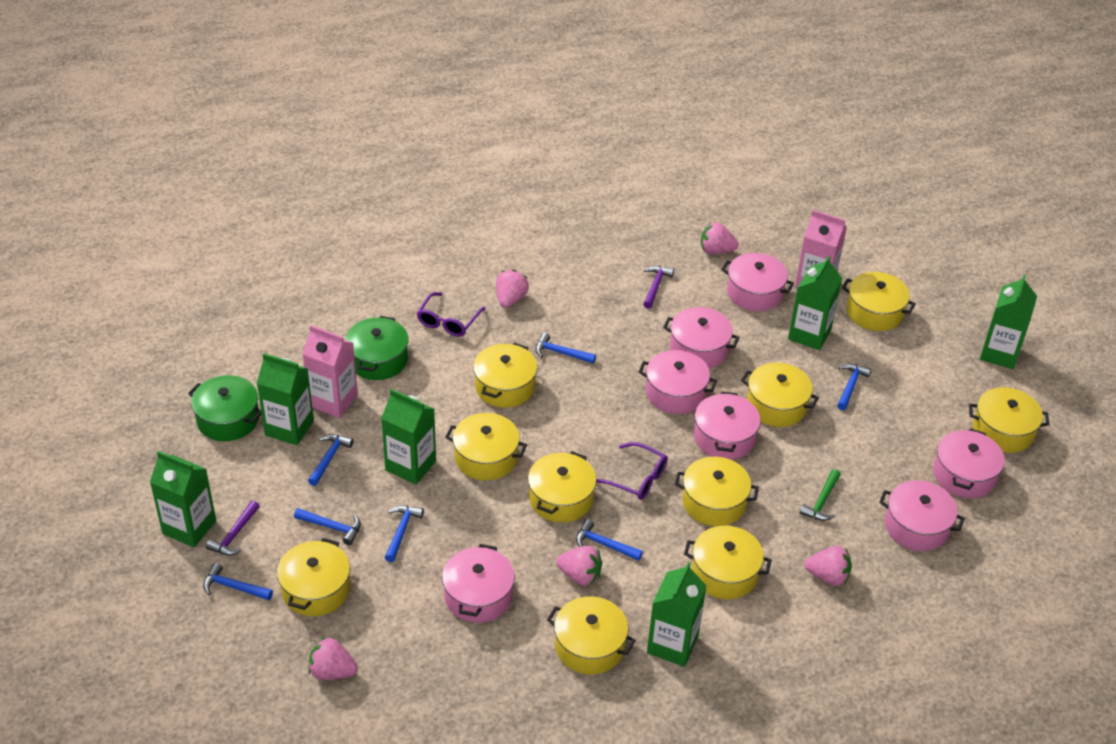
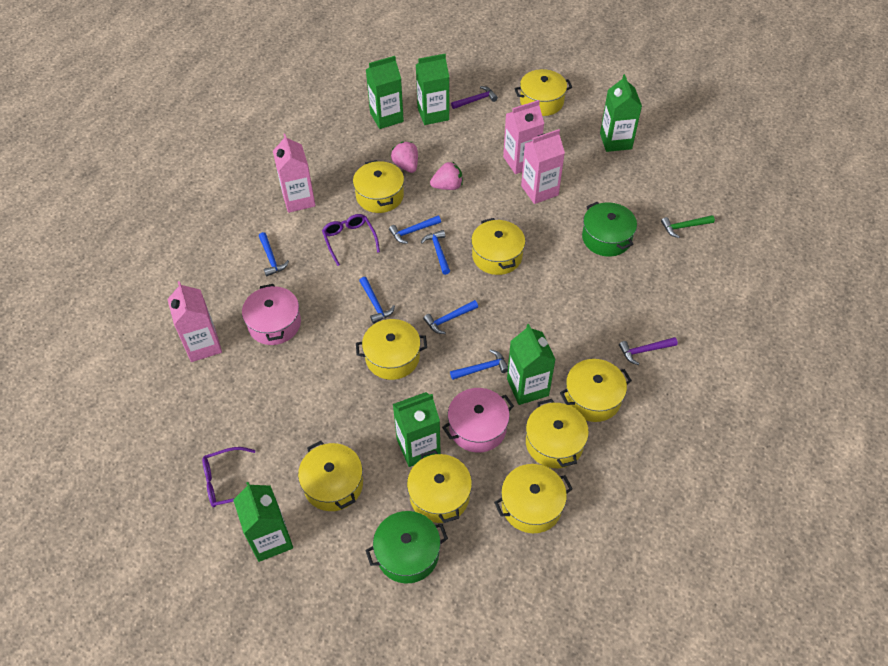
blue hammer: [203,563,273,600] [294,508,361,545] [308,434,354,486] [385,505,424,562] [536,333,596,364] [576,519,643,561] [837,364,871,410] = 7 -> [259,232,289,277] [359,277,395,323] [389,216,441,244] [421,230,450,275] [423,300,478,334] [450,349,508,380] = 6
pink carton: [302,325,358,418] [795,210,847,289] = 2 -> [167,281,222,362] [273,134,316,213] [503,100,544,174] [521,129,565,204] = 4
pink pot: [442,544,515,623] [639,350,717,414] [663,307,740,368] [694,392,761,460] [721,253,794,311] [879,480,965,551] [933,428,1005,498] = 7 -> [242,284,301,345] [442,388,514,453] = 2
pink strawberry: [309,637,358,680] [496,270,529,308] [556,546,602,586] [701,222,739,254] [804,546,852,586] = 5 -> [391,142,418,173] [430,161,463,190] = 2
yellow pot: [277,538,350,616] [445,413,527,481] [473,343,537,408] [528,451,596,523] [547,596,636,675] [675,457,759,526] [684,526,772,599] [741,363,819,427] [842,272,916,331] [969,387,1050,453] = 10 -> [298,441,363,511] [353,160,404,213] [356,319,427,380] [407,450,472,523] [471,218,525,275] [494,464,573,533] [514,69,572,116] [526,399,589,468] [560,359,632,422] = 9

